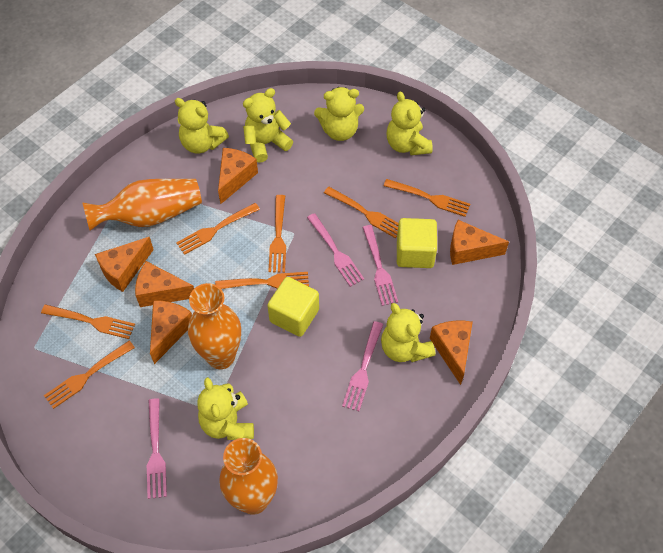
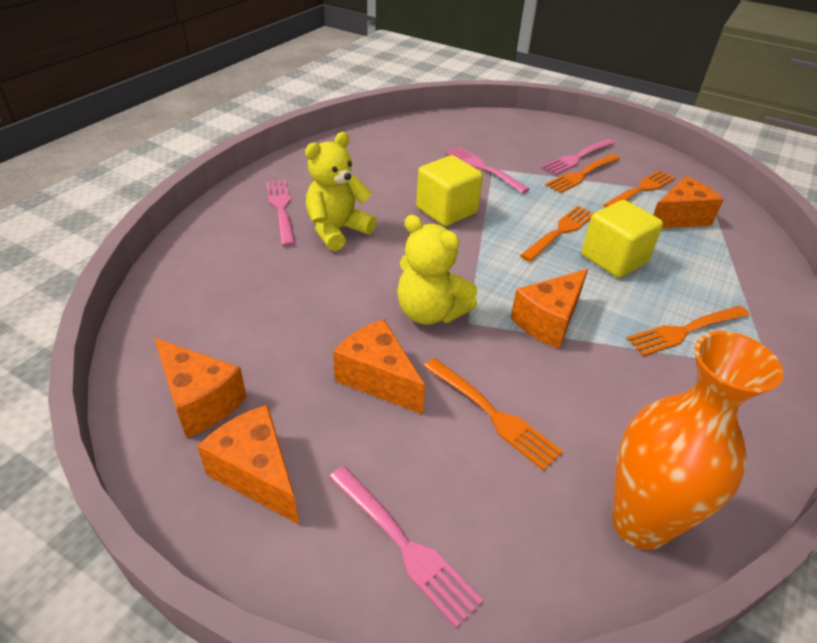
orange cheese: [95,237,154,292] [135,261,194,307] [150,300,192,364] [218,148,258,204] [430,321,473,385] [450,220,509,265] = 6 -> [154,338,247,438] [197,405,299,524] [333,319,425,415] [510,269,588,349] [653,176,724,228] = 5
orange fork: [41,304,135,339] [44,340,135,409] [176,203,260,255] [215,272,309,289] [268,195,286,273] [324,187,399,238] [384,179,470,217] = 7 -> [424,358,563,471] [520,206,594,262] [545,154,620,193] [603,170,676,208] [627,306,750,356] = 5
orange vase: [82,179,202,231] [188,283,241,369] [219,438,278,515] = 3 -> [612,331,783,550] = 1
yellow teddy bear: [175,98,229,154] [197,377,254,440] [243,88,293,163] [314,87,364,141] [381,303,435,362] [387,91,433,155] = 6 -> [305,132,377,251] [397,215,477,325] = 2

